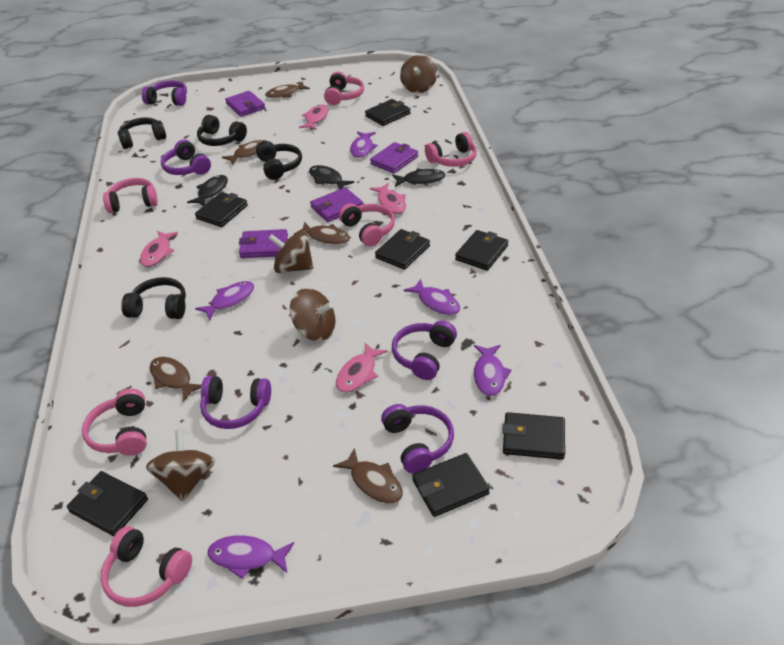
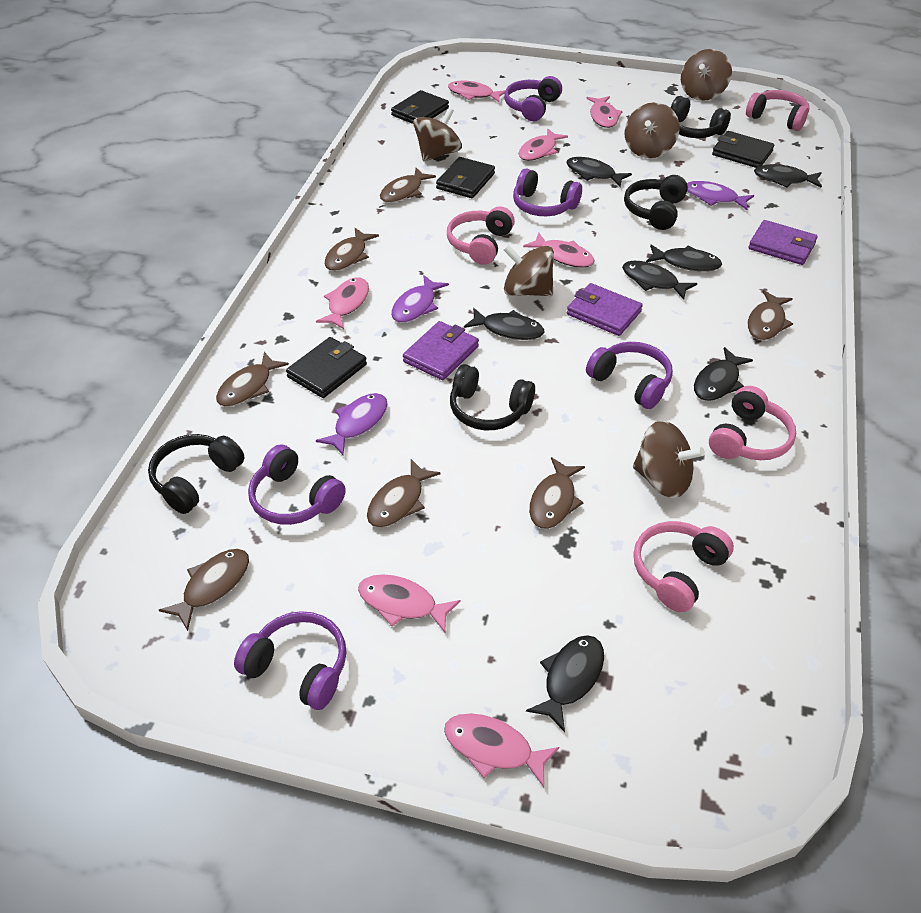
black fish: [187,175,228,206] [309,165,354,189] [392,168,446,187] = 3 -> [464,308,544,340] [526,635,604,732] [566,157,632,187] [622,261,697,300] [646,245,722,271] [694,347,753,401] [754,164,822,188] = 7
black wallet: [67,471,148,536] [195,192,248,227] [365,99,411,126] [375,229,430,270] [412,453,490,517] [455,230,508,271] [502,412,565,460] = 7 -> [286,337,367,398] [391,90,449,124] [436,157,495,198] [712,131,774,168] = 4
brown fish: [150,357,201,402] [222,140,266,165] [265,81,310,98] [294,222,350,245] [333,448,403,503] = 5 -> [159,549,249,631] [216,352,289,407] [324,228,379,271] [367,459,441,528] [380,168,436,203] [529,457,585,529] [748,290,793,340] = 7
brown spinning top: [146,429,215,502] [268,231,313,273] [290,288,335,341] [400,55,437,93] = 4 -> [414,108,462,162] [503,245,554,296] [625,102,680,158] [633,421,705,498] [681,49,732,101] = 5
pink fish: [140,231,178,267] [299,104,329,130] [336,342,387,393] [370,183,406,214] = 4 -> [316,277,369,329] [358,574,461,632] [444,713,559,787] [448,80,505,103] [519,129,568,161] [523,233,594,268] [587,96,623,128] = 7
pink headphones: [82,388,147,456] [101,526,192,607] [103,178,158,213] [324,71,364,105] [339,204,395,247] [425,132,477,167] = 6 -> [447,206,515,265] [633,521,734,612] [709,386,796,460] [746,90,809,131] = 4
purple fish: [195,281,254,321] [208,535,294,579] [350,131,378,158] [403,279,460,315] [474,345,512,396] = 5 -> [316,393,388,455] [391,275,449,323] [687,181,754,210] = 3
purple wallet: [225,91,265,117] [239,229,288,258] [310,187,363,222] [370,142,418,173] = 4 -> [403,321,479,380] [567,283,643,336] [749,220,817,265] = 3

